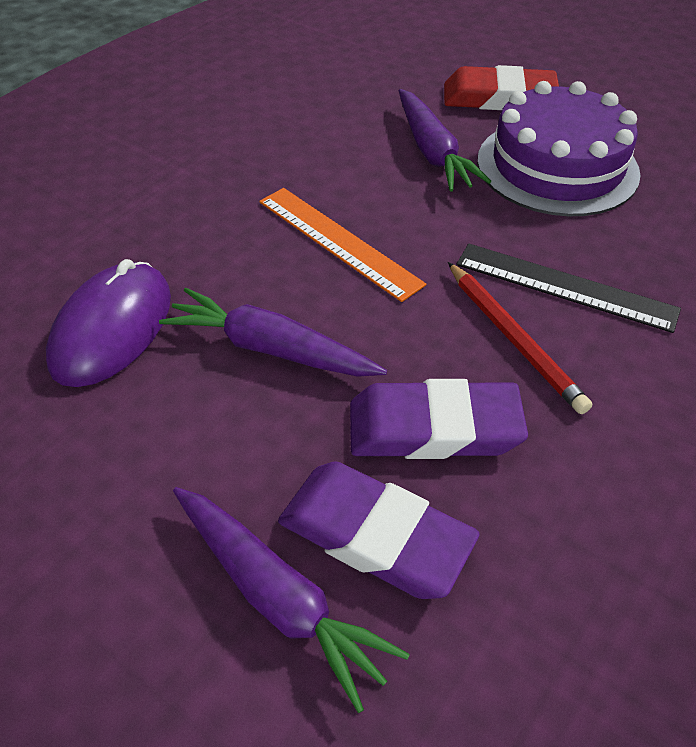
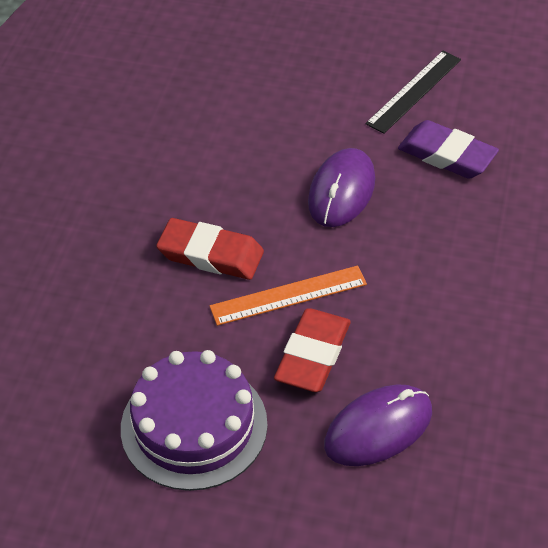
purple carrot: [159,288,387,377] [173,487,410,713] [399,89,491,192] = 3 -> none = 0
purple eraser: [278,462,480,599] [350,379,528,459] = 2 -> [398,120,499,179] = 1
purple mouse: [46,259,171,387] = 1 -> [308,148,375,227] [324,384,432,466] = 2
red eraser: [444,65,559,110] = 1 -> [156,218,264,280] [274,308,351,392] = 2
red pencil: [448,262,592,414] = 1 -> none = 0

